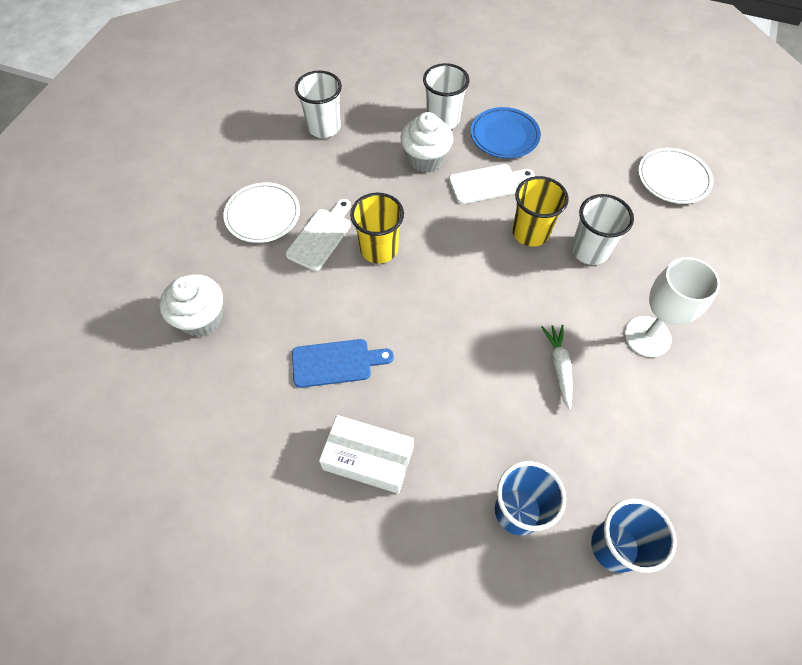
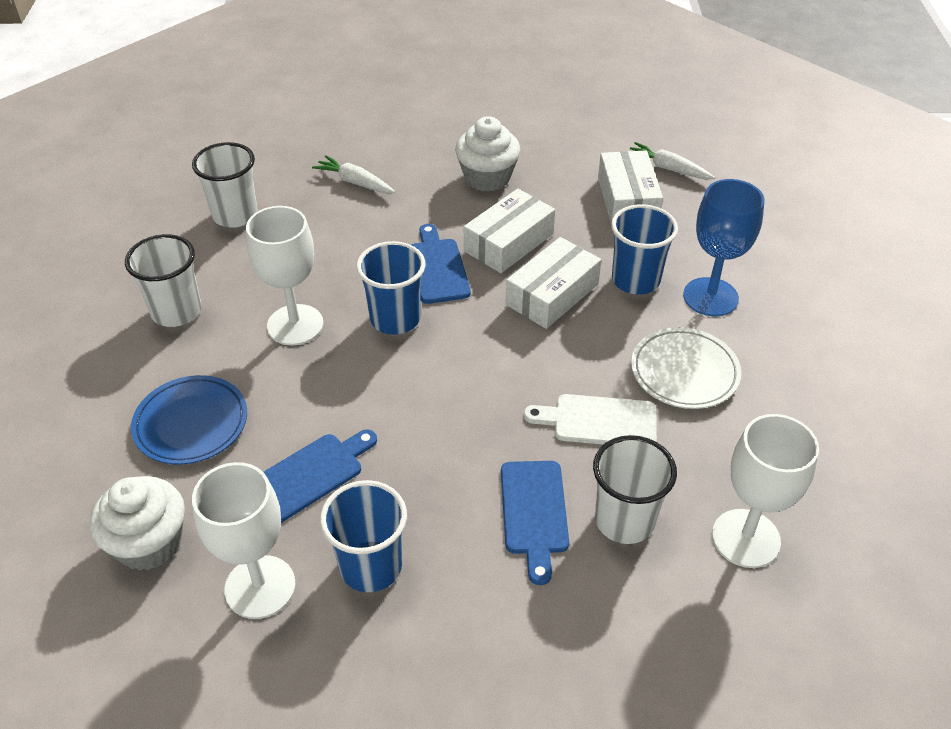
blue cup: [495,461,566,535] [591,499,677,573] = 2 -> [320,480,407,592] [356,241,426,335] [611,204,678,295] = 3
blue cutting board: [292,339,394,388] = 1 -> [264,429,377,522] [412,224,471,304] [501,461,569,585] = 3
blue goblet: none = 0 -> [683,179,765,316] = 1
white box: [319,415,414,494] = 1 -> [464,189,555,273] [506,237,601,329] [598,150,663,223] = 3
white carrot: [542,325,573,410] = 1 -> [312,155,395,193] [630,142,715,179] = 2
white cutting board: [286,199,351,271] [449,164,534,204] = 2 -> [524,394,657,445] = 1
white goblet: [624,257,720,357] = 1 -> [192,462,296,619] [246,206,323,345] [712,414,819,568] = 3
white plate: [224,182,300,243] [638,148,713,204] = 2 -> [631,327,741,409] = 1
yellow cup: [350,193,404,263] [512,176,569,247] = 2 -> none = 0

